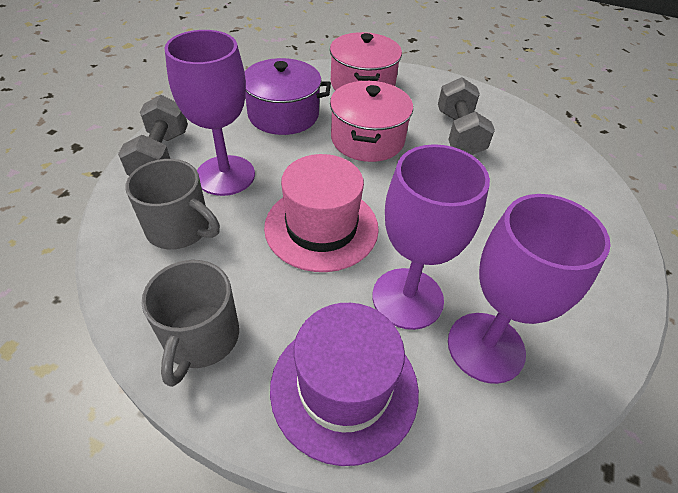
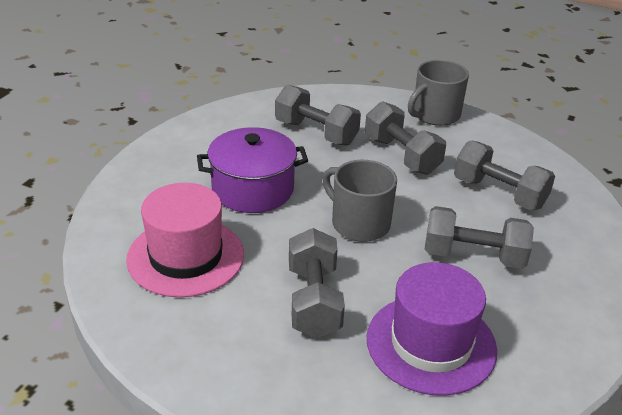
grey dumbbell: [118,95,188,176] [438,77,495,155] = 2 -> [275,85,361,146] [289,228,345,338] [365,101,446,175] [425,206,534,269] [454,140,555,210] = 5
pink pot: [330,32,402,91] [330,81,413,162] = 2 -> none = 0
purple goblet: [164,30,255,196] [373,144,490,330] [448,194,611,384] = 3 -> none = 0

